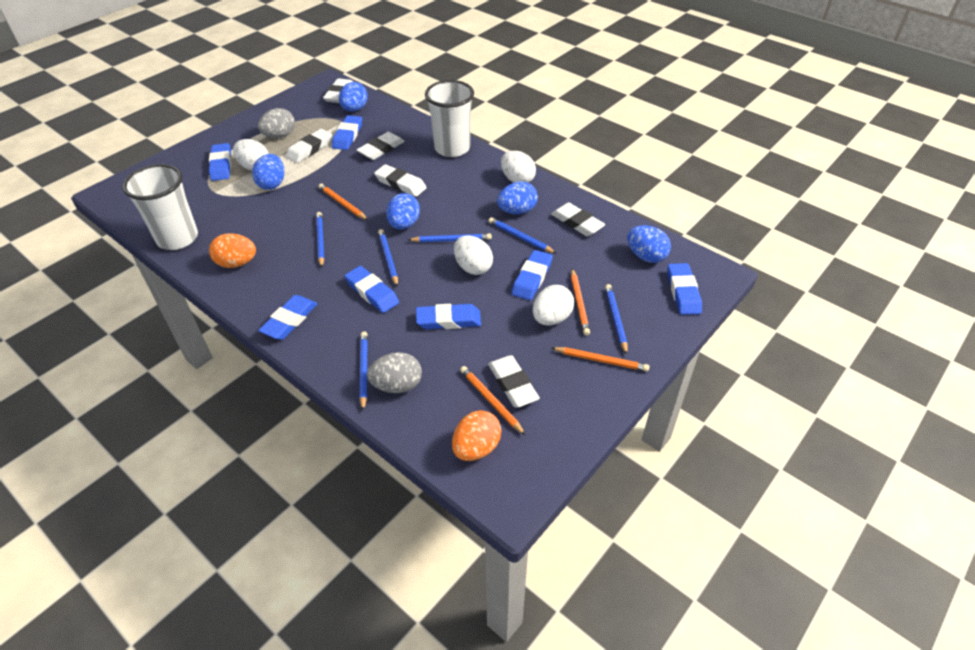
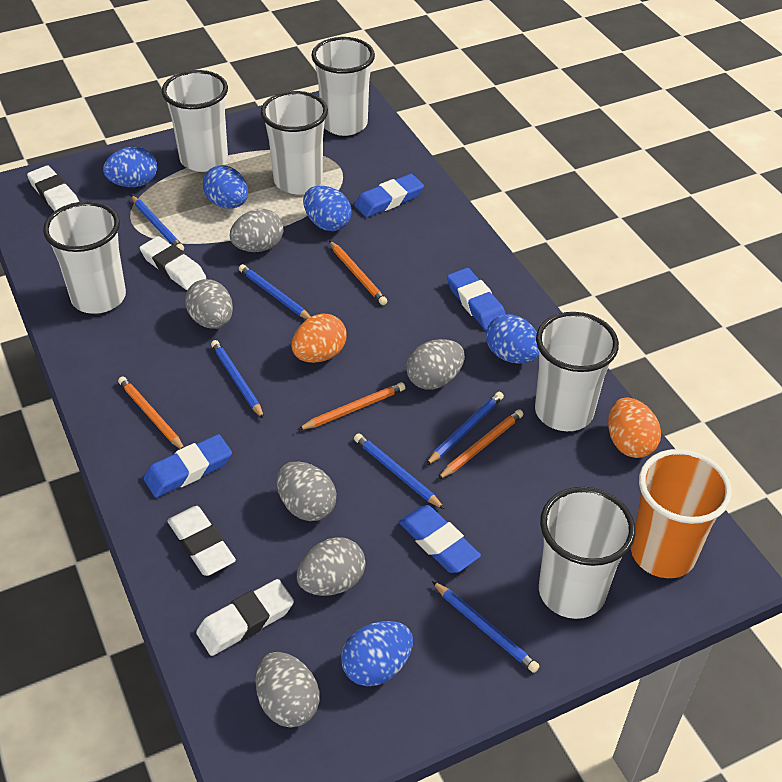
blue eraser: [209,143,231,181] [258,295,317,340] [332,115,362,150] [345,266,399,313] [416,304,481,329] [512,250,553,300] [668,263,702,315] = 7 -> [143,434,232,497] [354,174,424,217] [399,505,481,573] [447,268,506,330] = 4
grey egg: [258,108,295,138] [367,352,422,393] = 2 -> [185,279,233,329] [230,209,283,252] [256,652,319,728] [277,461,337,521] [297,537,366,596] [406,339,465,390] = 6
orange cup: none = 0 -> [631,449,732,578] = 1
white cup: [123,164,198,250] [425,80,474,157] = 2 -> [43,201,126,314] [162,70,228,172] [261,91,328,194] [311,37,375,136] [535,312,619,431] [539,487,635,619] = 6
white egg: [233,139,269,171] [454,235,493,275] [501,151,536,183] [533,285,574,325] = 4 -> none = 0
white eraser: [286,129,332,163] [323,78,353,103] [357,132,405,160] [374,164,427,197] [488,355,540,407] [551,203,606,236] = 6 -> [27,165,79,211] [140,236,206,290] [167,506,236,576] [196,579,294,656] = 4

